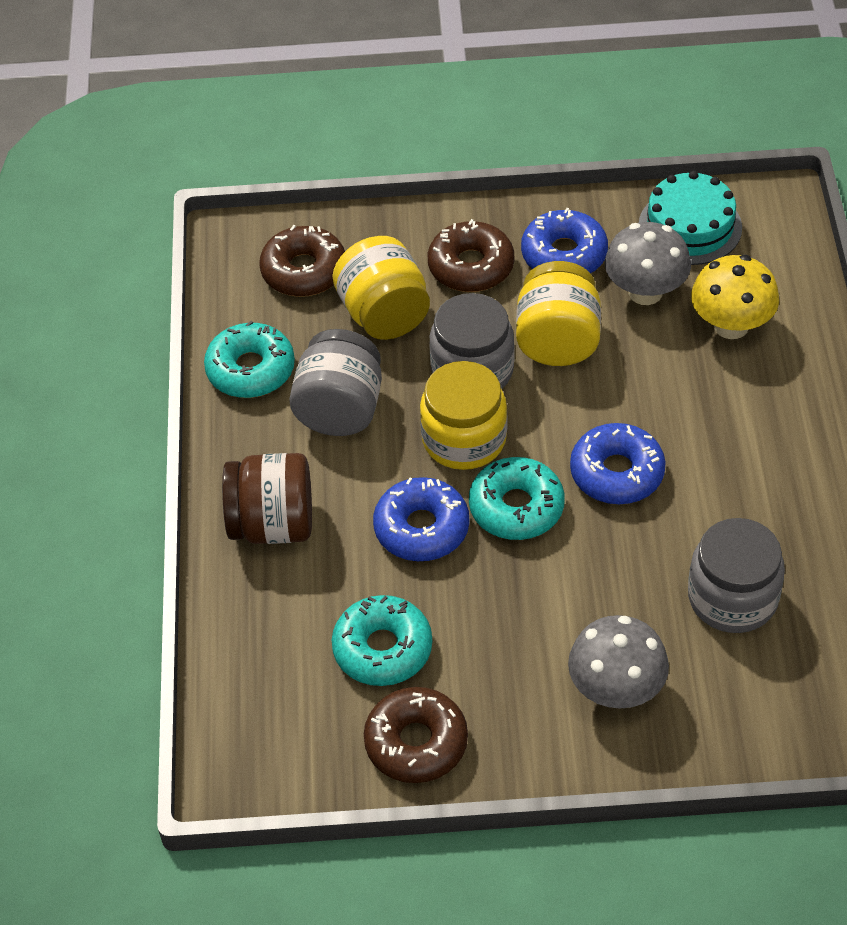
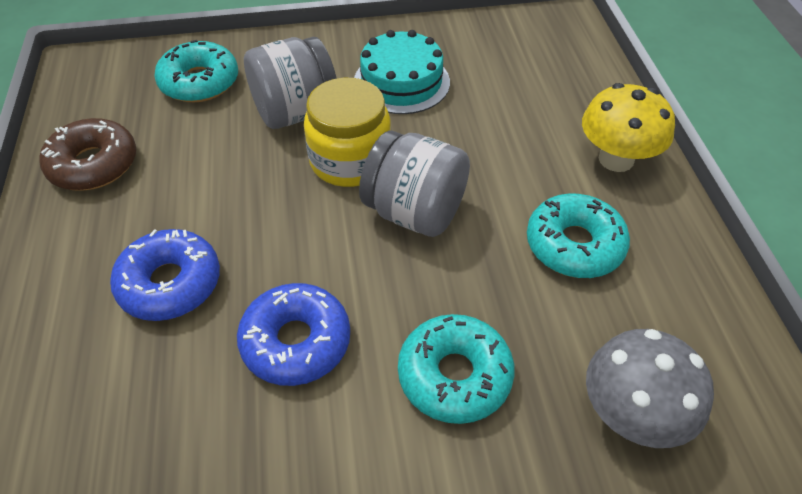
blue donut: [373,477,469,561] [521,208,608,273] [570,423,666,504] = 3 -> [110,229,220,321] [237,283,350,386] = 2
brown donut: [259,225,345,297] [364,687,468,783] [428,219,514,292] = 3 -> [39,118,136,191] = 1
brown jar: [222,453,312,544] = 1 -> none = 0
grey jar: [289,329,382,436] [429,293,515,389] [688,518,785,633] = 3 -> [244,37,337,129] [359,130,470,237] = 2
grey mushroom: [568,615,669,709] [605,222,691,305] = 2 -> [586,329,714,448] = 1
yellow jar: [333,236,430,340] [420,361,507,470] [516,261,601,366] = 3 -> [304,78,391,187] = 1

